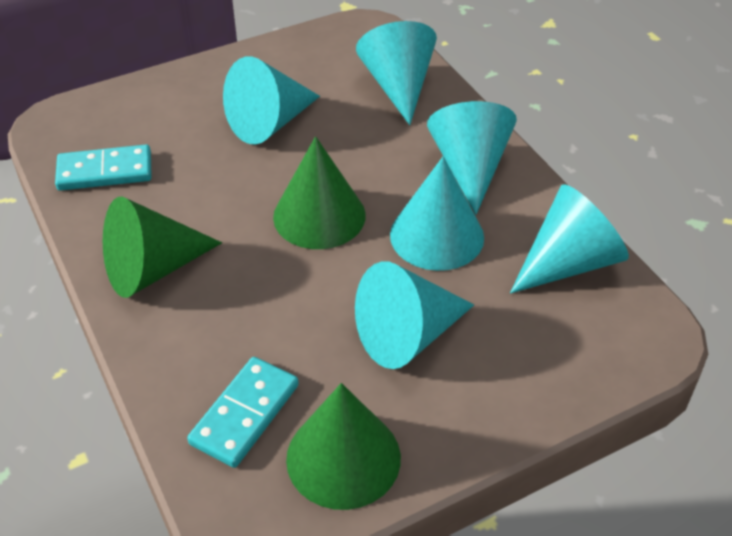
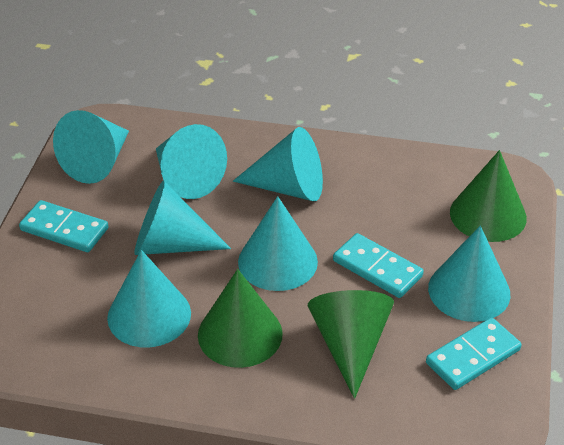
turquoise cone: [223,56,320,145] [355,261,474,369] [356,21,437,125] [390,156,484,271] [427,101,517,215] [510,184,629,294] = 6 -> [53,110,129,184] [107,250,191,347] [134,180,231,255] [156,124,227,199] [233,127,323,201] [238,196,318,291] [428,226,510,322] = 7
turquoise domino: [55,144,152,191] [187,357,299,468] = 2 -> [19,200,108,252] [333,233,424,298] [426,318,522,390] = 3

